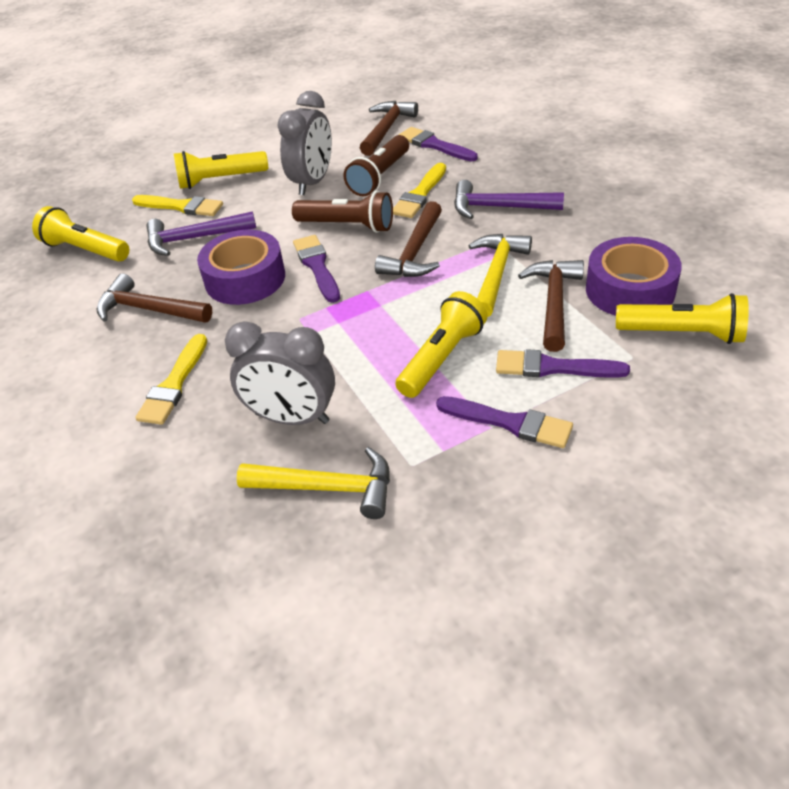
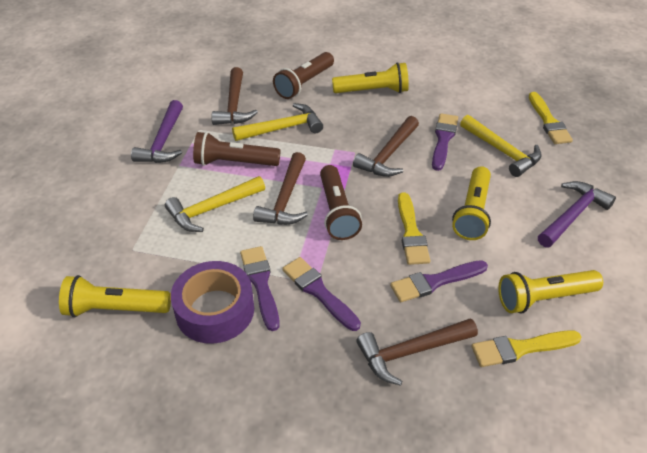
brown flashlight: [292,191,393,233] [344,135,409,197] = 2 -> [193,132,281,166] [273,52,334,99] [320,165,362,240] = 3
grey clock: [225,321,335,425] [278,91,332,195] = 2 -> none = 0
purple tape: [197,230,285,305] [586,237,682,316] = 2 -> [171,261,254,344] = 1
yellow hammer: [237,447,390,519] [468,234,532,317] = 2 -> [165,176,265,232] [232,103,323,141] [460,115,542,177] = 3

